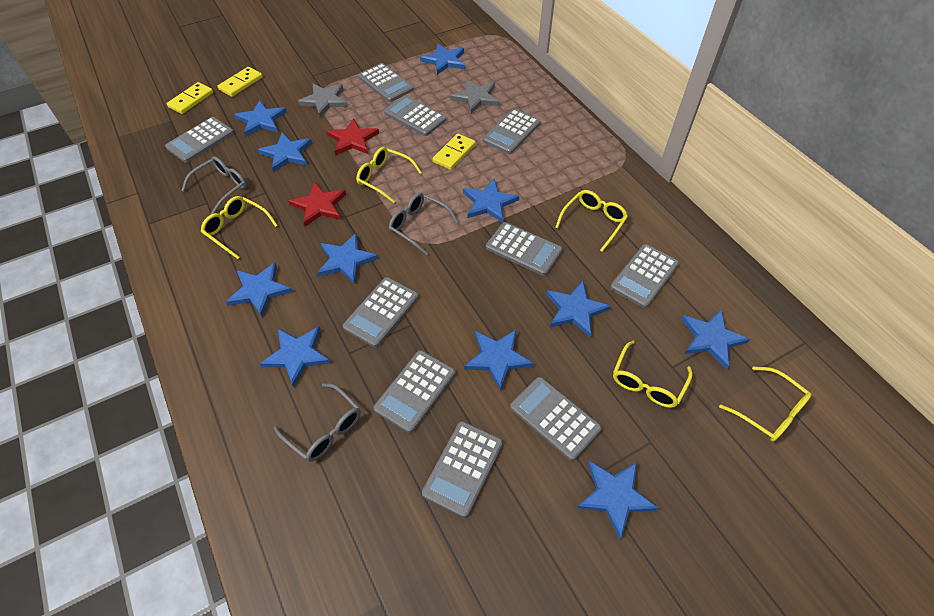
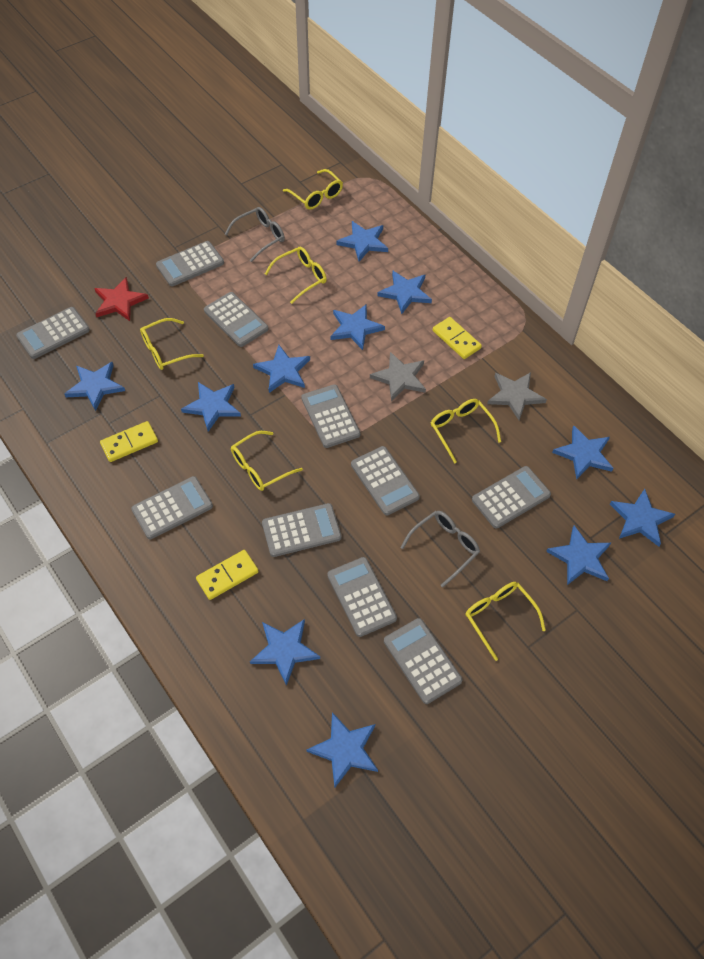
grey glasses: [181,156,247,214] [274,383,361,462] [389,193,458,255] = 3 -> [225,207,285,262] [400,511,480,588] = 2
red star: [288,182,346,226] [327,118,379,156] = 2 -> [94,277,149,321] = 1
yellow glasses: [201,196,278,259] [356,147,422,203] [555,190,628,252] [613,341,693,408] [719,367,812,442] = 5 -> [140,318,204,370] [231,431,303,491] [265,247,327,304] [283,169,343,210] [431,399,501,463] [465,582,546,661] = 6

